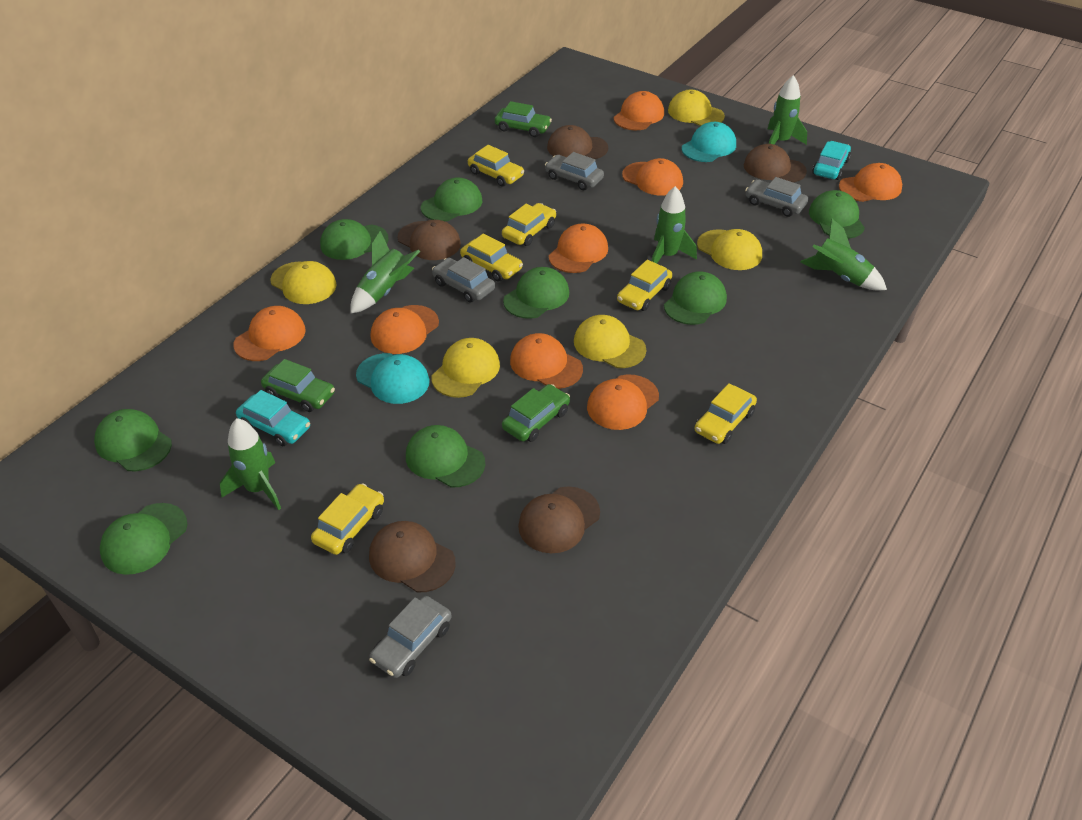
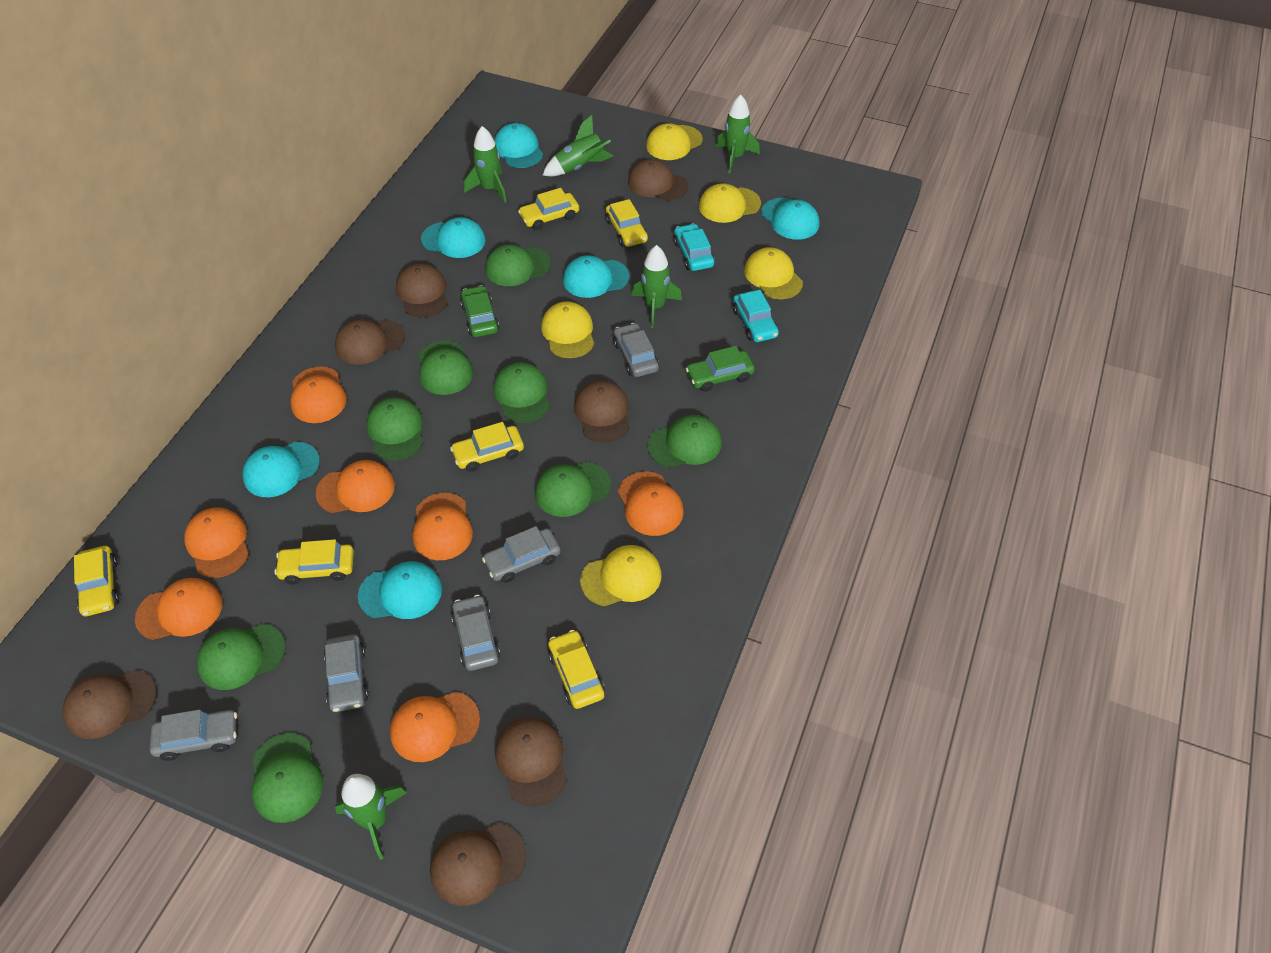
brown cap: [369,521,456,593] [397,220,461,260] [518,486,600,553] [547,125,608,159] [744,144,807,182] = 5 -> [62,670,157,739] [335,319,405,365] [396,263,448,318] [430,823,526,906] [495,717,568,806] [574,380,630,443] [628,159,688,201] = 7
green car: [261,359,335,412] [495,101,552,137] [502,384,570,442] = 3 -> [460,285,499,337] [686,346,755,392] = 2
grey car: [369,596,451,678] [432,257,495,302] [545,152,604,190] [745,177,808,217] = 4 -> [150,709,237,761] [324,634,368,712] [451,595,500,671] [482,526,561,583] [613,323,659,377] = 5
orange cap: [234,306,306,361] [371,305,439,354] [510,333,583,389] [549,223,608,273] [587,375,659,430] [614,91,664,130] [622,158,683,196] [839,163,902,202] = 8 -> [135,578,223,640] [184,507,249,578] [290,367,347,423] [315,460,395,513] [390,692,480,762] [412,493,473,560] [618,471,684,536] = 7
turquoise cap: [356,353,430,404] [681,122,736,162] = 2 -> [242,442,320,497] [358,561,442,619] [421,217,486,258] [494,123,543,168] [563,255,630,298] [761,198,819,240] = 6

